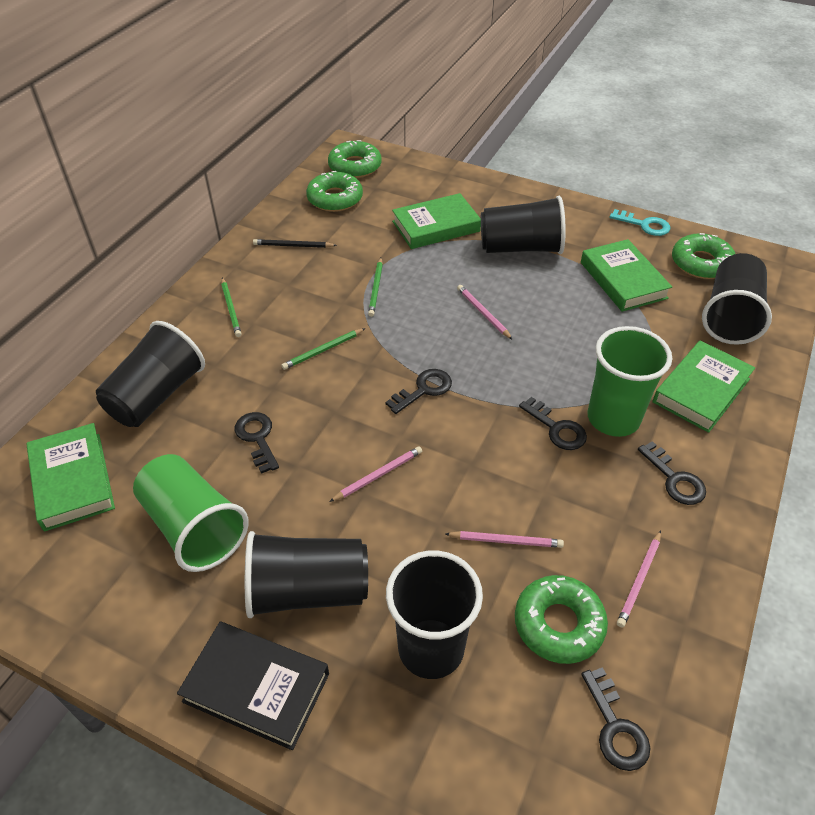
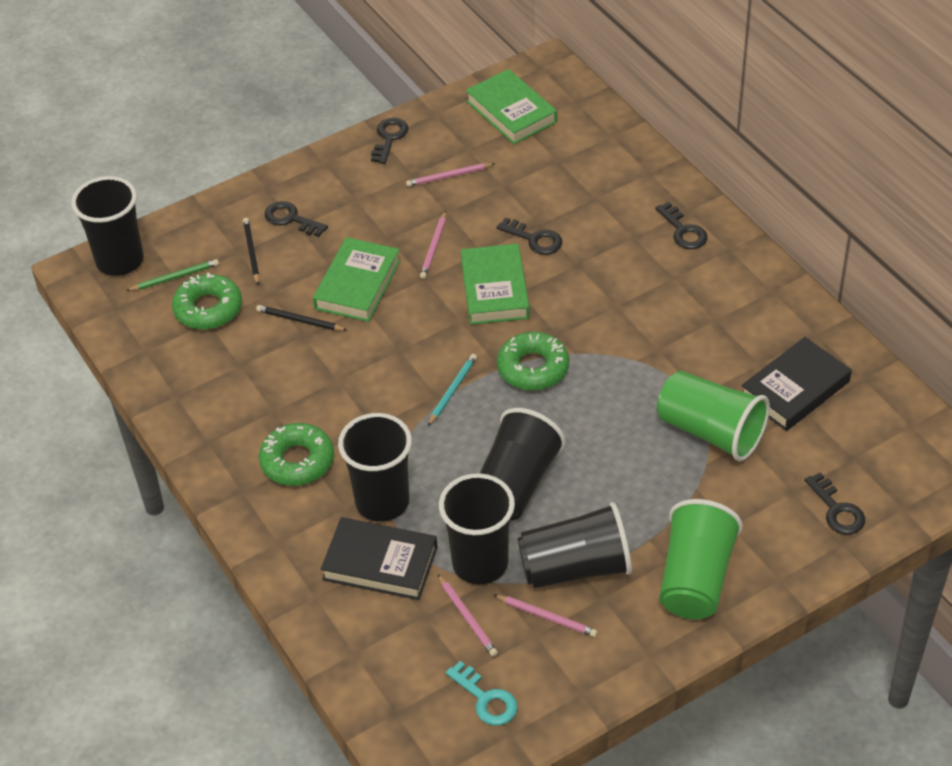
black book: [177,622,329,750] = 1 -> [321,517,438,600] [741,337,852,431] = 2
black pencil: [253,239,337,248] = 1 -> [243,218,259,285] [256,305,347,331] = 2
green book: [26,423,115,532] [392,193,481,249] [581,239,672,312] [653,340,755,433] = 4 -> [313,237,401,322] [461,244,530,325] [466,69,557,144] = 3
green donut: [306,171,363,212] [328,140,382,178] [515,575,608,664] [672,233,735,279] = 4 -> [172,273,242,330] [259,423,334,486] [497,332,569,391] = 3
green pencil: [221,277,241,337] [281,328,365,370] [368,258,383,317] = 3 -> [126,259,219,291] = 1
turquoise pencil: none = 0 -> [428,354,477,426] = 1

